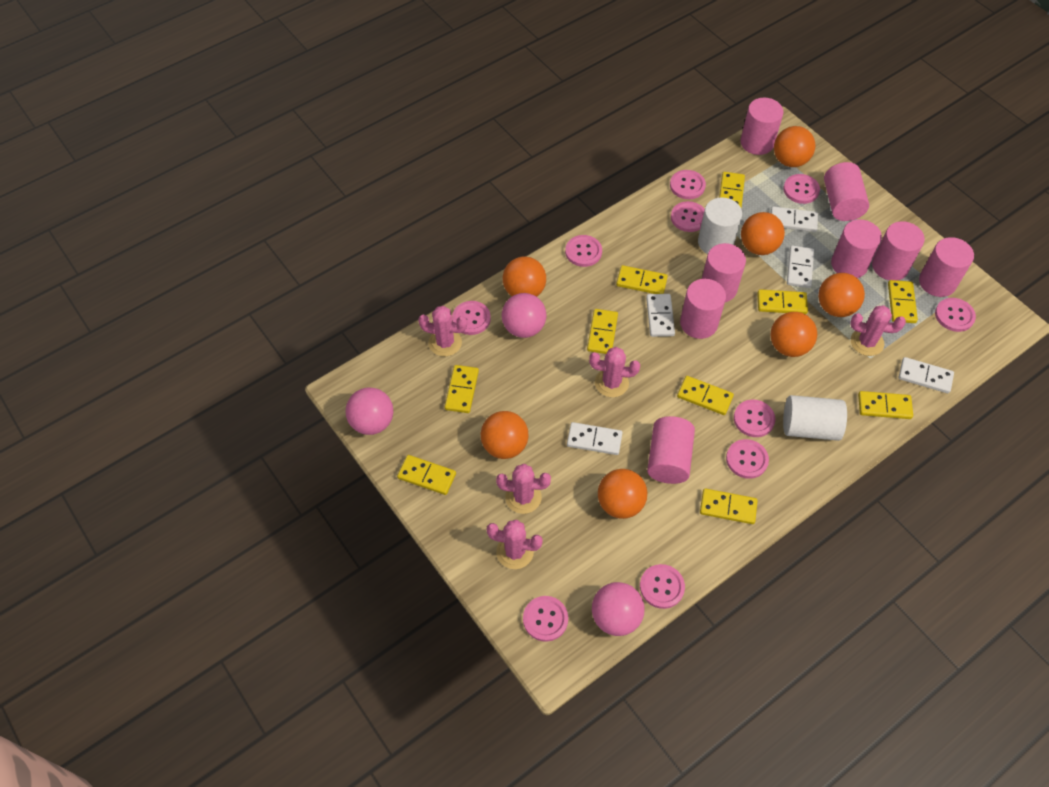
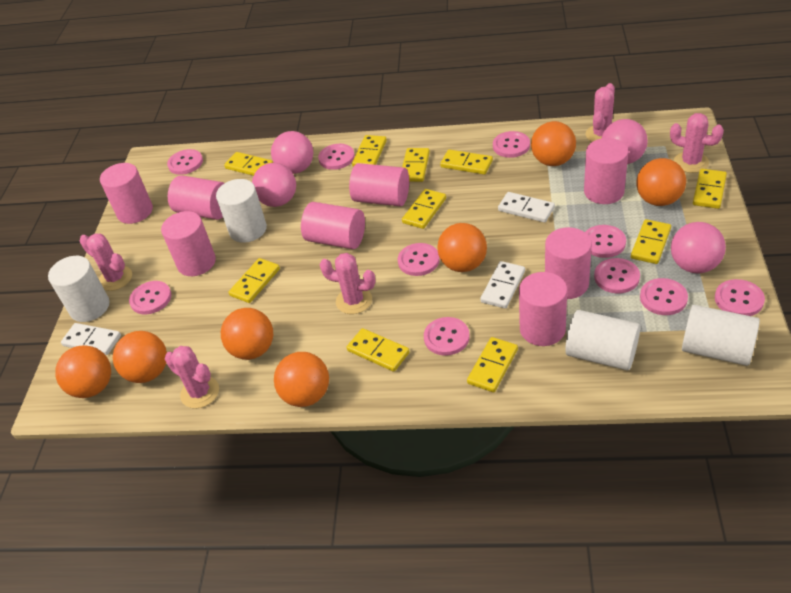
pink ball: [346,387,393,435] [502,293,546,338] [592,582,645,636] = 3 -> [252,163,296,207] [271,131,313,174] [602,119,648,164] [671,222,726,273] = 4
white cylinder: [698,197,742,254] [783,395,847,441] = 2 -> [48,256,110,322] [216,179,267,243] [565,310,640,371] [682,305,760,366] = 4
white domino: [567,422,623,455] [646,294,675,337] [771,206,818,232] [787,245,814,288] [899,357,954,393] = 5 -> [61,323,121,355] [480,261,525,309] [498,192,555,223] = 3

